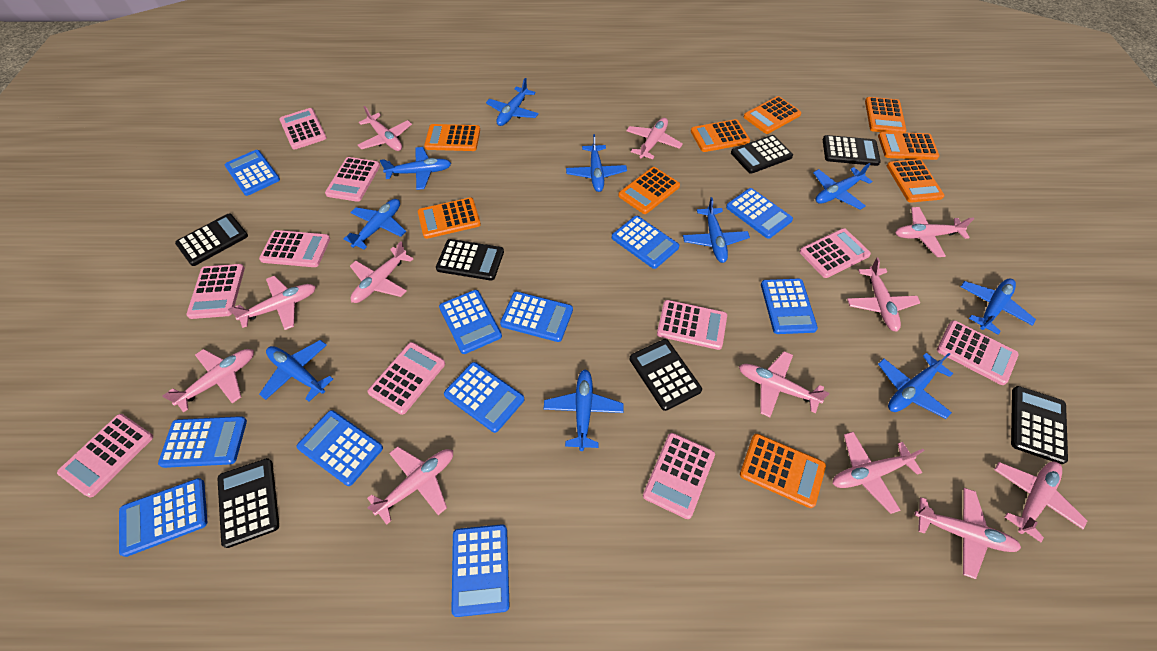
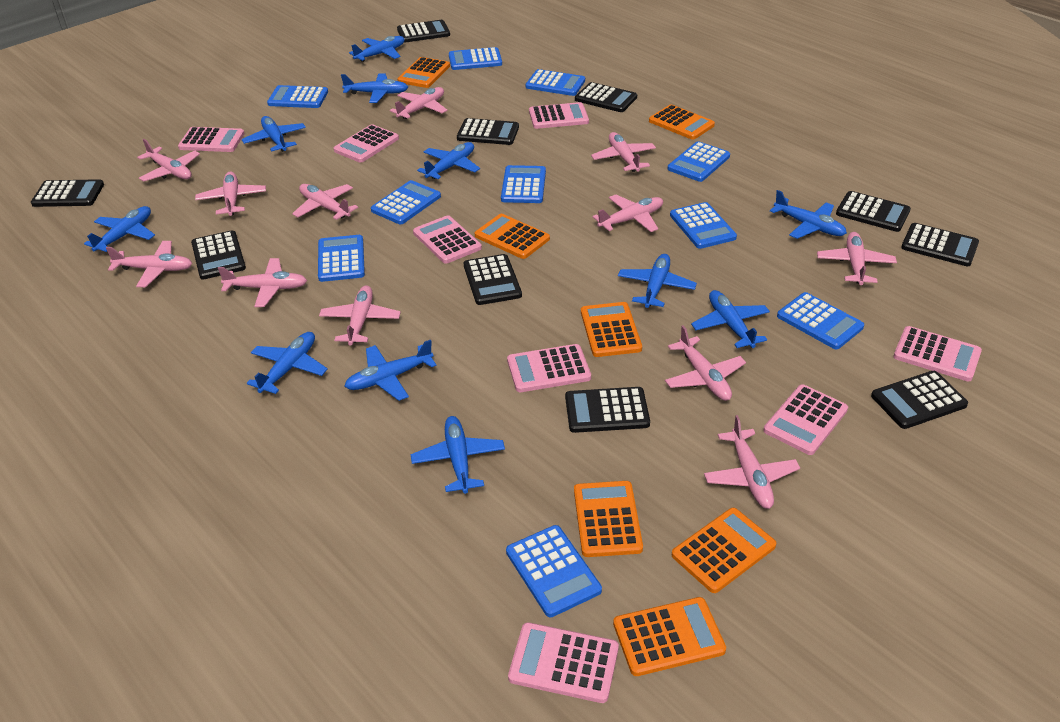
black calculator: [175,214,248,266] [218,458,279,548] [436,239,504,281] [629,339,702,411] [731,135,793,174] [823,135,881,166] [1011,386,1068,464] = 7 -> [31,179,104,207] [191,230,246,279] [397,20,450,43] [457,118,519,145] [464,254,522,305] [565,387,650,433] [575,82,637,112] [836,191,911,232] [871,371,968,429] [901,223,979,266] = 10
blue calculator: [119,478,207,557] [158,416,247,468] [225,150,280,196] [296,410,383,486] [439,290,502,354] [444,362,524,433] [451,524,509,617] [500,291,573,342] [612,216,679,269] [726,188,793,239] [761,279,818,334] = 11 -> [267,85,328,108] [318,235,365,282] [371,180,441,224] [449,47,502,70] [501,165,546,203] [506,525,602,617] [525,69,585,96] [668,141,730,182] [670,202,737,249] [777,292,864,349] = 10
blue plane: [259,340,333,402] [344,199,406,250] [380,147,451,190] [486,78,539,126] [544,369,624,451] [566,134,627,192] [683,197,750,263] [813,163,873,210] [878,353,953,419] [961,279,1036,335] = 10 -> [84,206,155,252] [242,116,306,152] [247,332,328,394] [341,73,408,103] [344,339,437,401] [349,36,405,62] [410,416,505,494] [417,142,480,179] [618,254,697,308] [691,290,770,348] [770,190,847,239] = 11
orange calculator: [418,198,481,239] [424,124,480,151] [618,167,680,214] [691,119,750,152] [740,434,826,508] [744,96,801,134] [865,97,907,133] [878,132,939,160] [887,159,945,203] = 9 -> [397,57,450,88] [475,214,550,259] [574,481,643,557] [581,302,642,357] [613,597,726,676] [649,105,715,140] [672,508,776,593] = 7
pink calculator: [57,414,153,497] [186,264,245,319] [259,230,330,267] [279,108,327,150] [325,157,380,202] [367,342,445,415] [643,433,715,519] [657,300,727,350] [800,228,871,278] [937,320,1019,385] = 10 -> [178,127,245,152] [334,124,399,163] [413,215,482,264] [507,344,591,392] [508,622,619,703] [529,102,589,129] [763,384,848,455] [893,326,982,381] = 8

